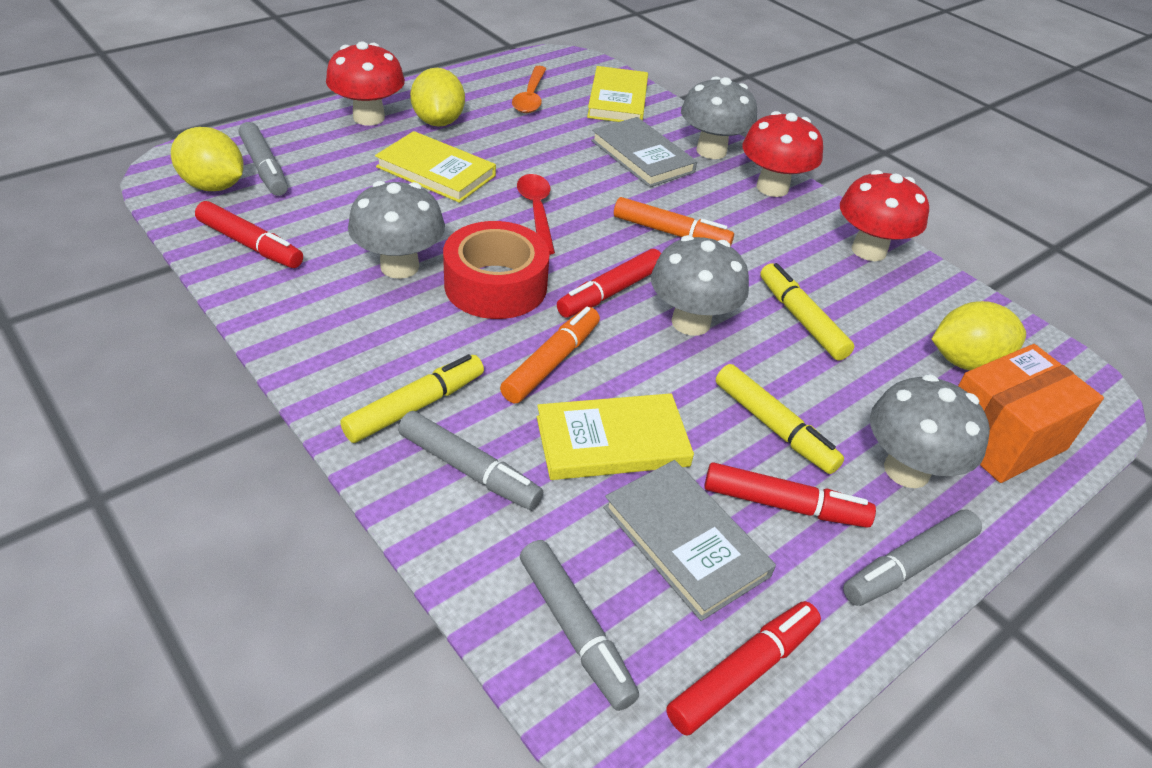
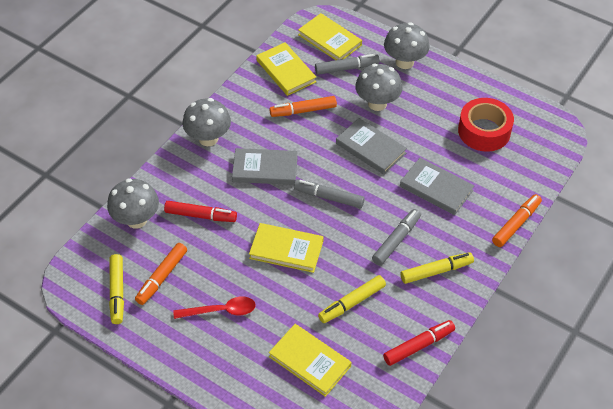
grey book: [591,117,697,187] [604,460,776,621] = 2 -> [232,148,298,185] [336,118,407,175] [400,158,474,215] = 3
grey marker: [239,122,288,196] [398,411,543,510] [520,540,639,711] [843,509,982,606] = 4 -> [294,180,365,208] [315,54,380,75] [372,209,421,265] = 3
orange box: [958,344,1104,483] = 1 -> none = 0
orange marker: [500,307,600,403] [614,197,734,247] = 2 -> [135,243,187,305] [269,96,337,117] [492,194,542,247] = 3
orange spoon: [512,66,546,113] = 1 -> none = 0
red marker: [195,201,303,268] [557,249,661,318] [666,601,821,736] [704,462,876,528] = 4 -> [164,201,237,222] [383,320,455,366] = 2
red mushroom: [326,41,405,126] [742,111,823,197] [840,170,929,261] = 3 -> none = 0
yellow book: [375,131,496,203] [537,393,694,480] [587,66,648,122] = 3 -> [249,223,323,273] [256,42,316,96] [269,324,351,397] [298,13,362,60] = 4
yellow lemon: [171,127,243,191] [410,68,465,127] [932,301,1026,370] = 3 -> none = 0

